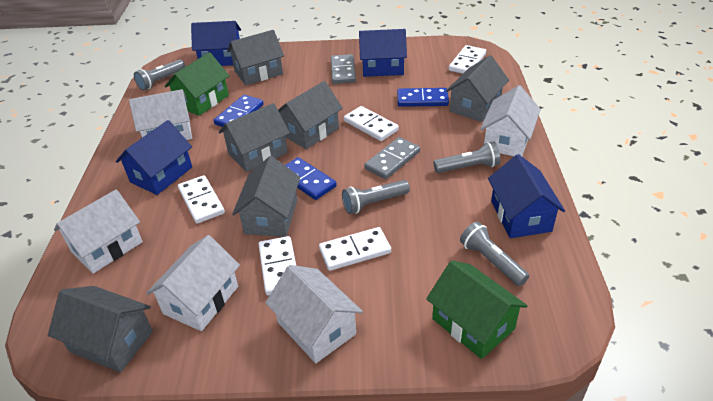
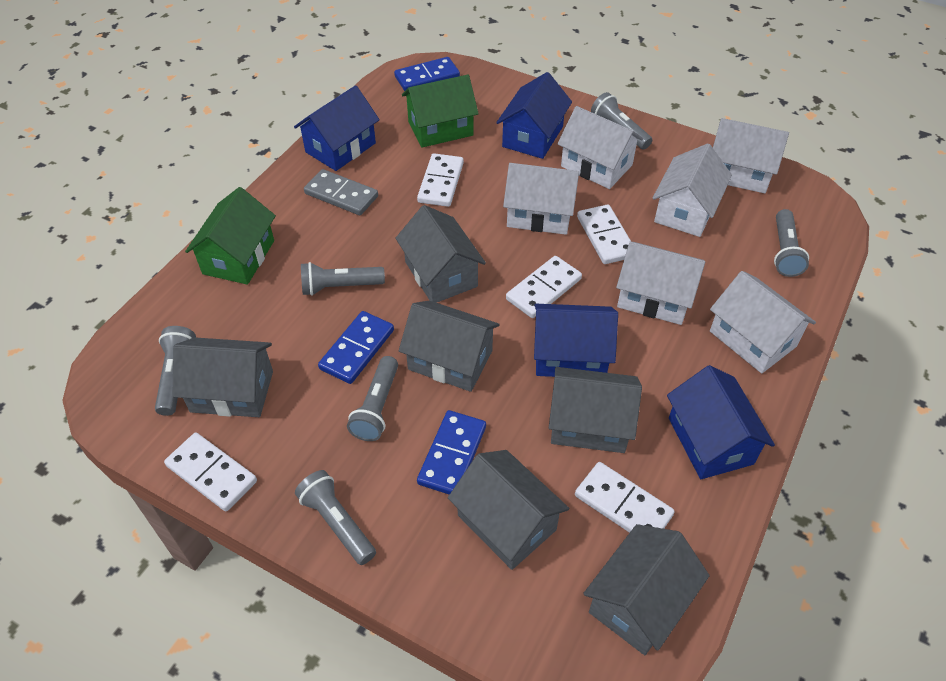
grey domino: [331,54,356,84] [364,137,420,179] = 2 -> [304,169,378,215] = 1
grey flashlight: [134,59,185,90] [342,180,410,214] [434,142,500,173] [460,222,529,286] = 4 -> [155,326,196,416] [295,470,376,565] [301,262,385,296] [347,356,398,441] [591,92,652,149] [774,209,809,277] = 6
white house: [54,189,143,274] [129,89,192,140] [146,235,240,331] [265,265,363,363] [480,85,541,156] = 5 -> [503,163,579,235] [557,106,643,189] [616,242,705,325] [653,144,732,237] [710,271,816,373] [713,118,789,193] = 6

